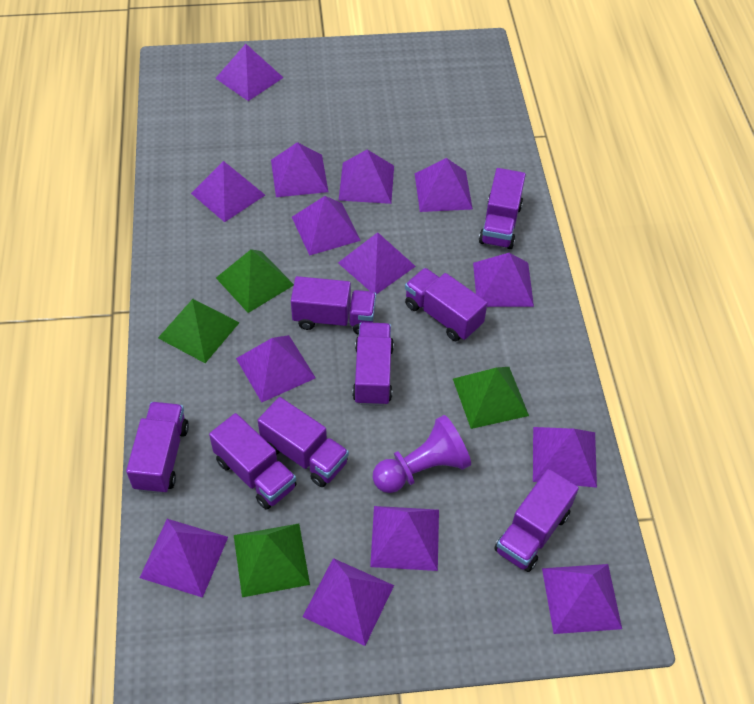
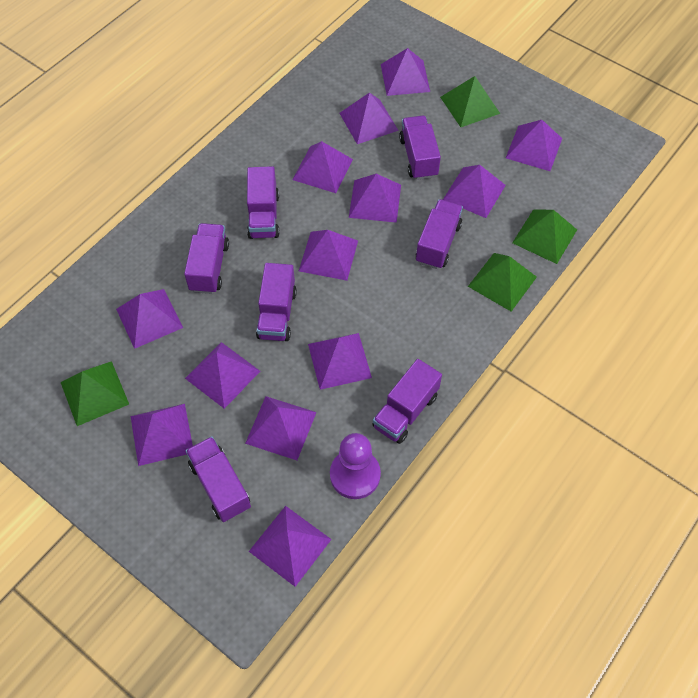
purple pyramid: [140,519,228,598] [191,161,265,222] [215,44,283,101] [236,335,316,402] [271,142,328,197] [292,196,361,256] [303,558,394,646] [338,150,394,204] [338,232,416,294] [370,506,439,571] [415,158,473,212] [473,253,534,307] [533,427,597,488] [542,564,622,634] = 14 -> [116,289,183,349] [131,404,193,466] [185,342,260,409] [245,396,316,460] [249,506,332,587] [292,141,353,193] [299,230,358,281] [308,333,372,390] [339,93,399,144] [349,174,401,223] [381,48,430,96] [443,165,506,218] [506,120,562,171] = 13
purple truck: [126,402,189,494] [209,413,296,510] [258,397,349,487] [291,276,376,335] [352,322,394,406] [405,268,487,341] [479,168,526,249] [494,469,579,572] = 8 -> [184,223,229,294] [186,436,251,522] [247,166,280,239] [256,263,297,341] [372,359,442,444] [399,116,441,180] [416,199,463,269] = 7

